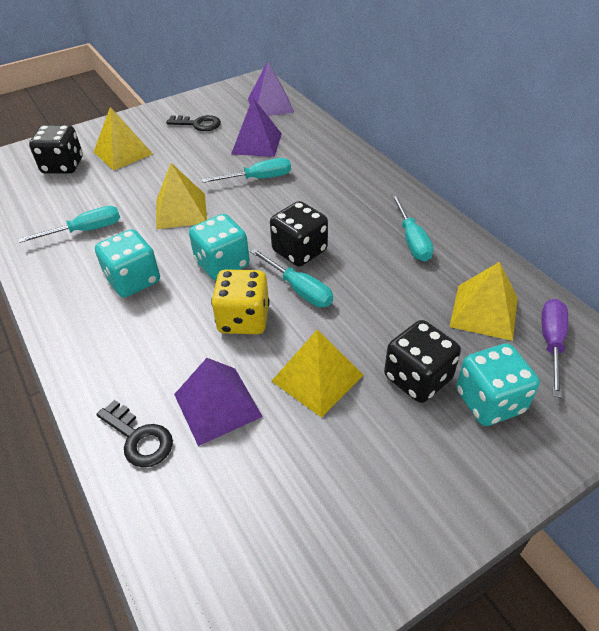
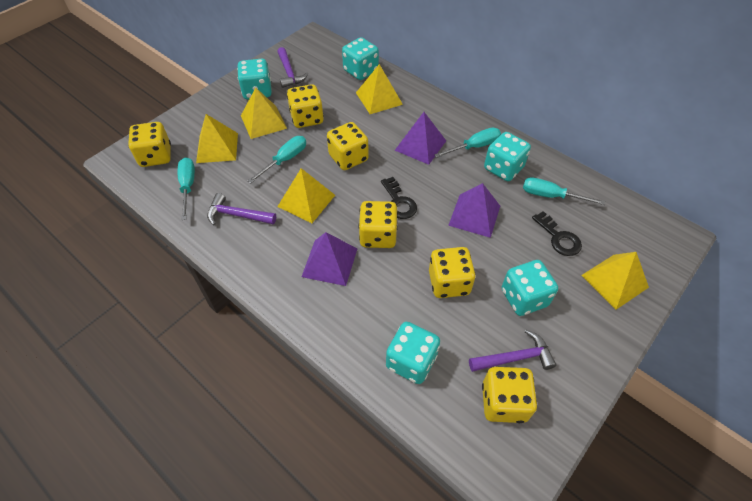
black dice: [29,125,83,174] [270,201,328,267] [384,320,461,403] = 3 -> none = 0
purple hammer: none = 0 -> [207,193,276,225] [277,47,308,88] [469,330,556,372] = 3
purple screwdriver: [541,299,568,398] = 1 -> none = 0
turquoise dice: [95,229,160,298] [189,214,250,280] [456,343,540,426] = 3 -> [237,59,272,100] [342,37,379,80] [386,322,440,384] [484,132,531,181] [502,260,558,316] = 5
yellow dice: [211,269,270,334] = 1 -> [128,122,171,167] [287,84,324,128] [327,122,369,170] [359,201,398,248] [429,247,476,298] [482,367,537,423] = 6
yellow pyramid: [94,107,153,171] [156,163,207,229] [272,329,363,418] [450,262,518,341] = 4 -> [196,114,238,163] [241,88,287,139] [277,168,335,223] [356,64,403,114] [581,252,649,309] = 5

